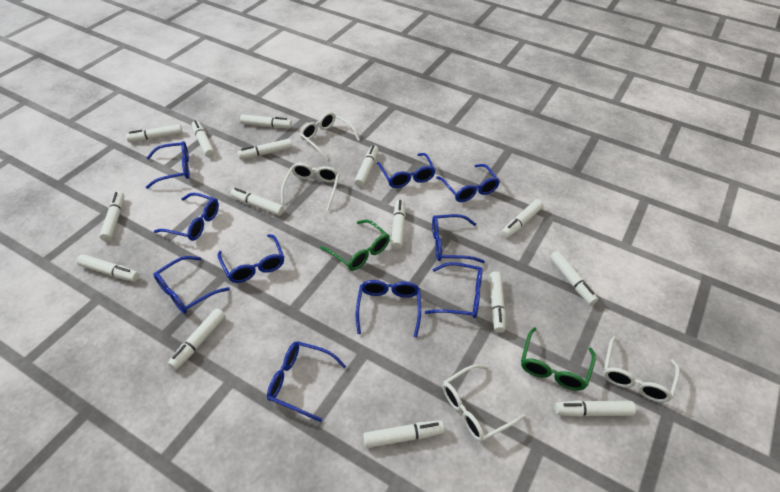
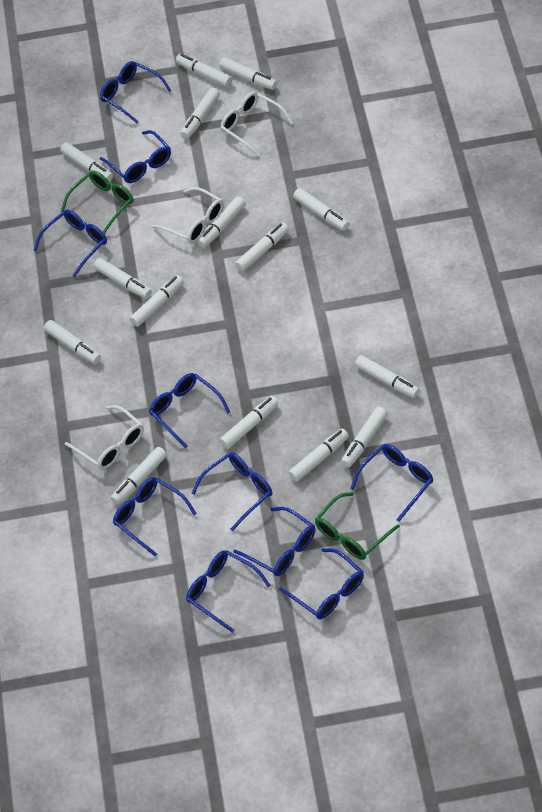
white glasses: [281,163,340,211] [300,112,360,160] [443,364,526,442] [603,336,680,402] = 4 -> [65,405,144,470] [151,187,223,244] [220,92,293,156] = 3

